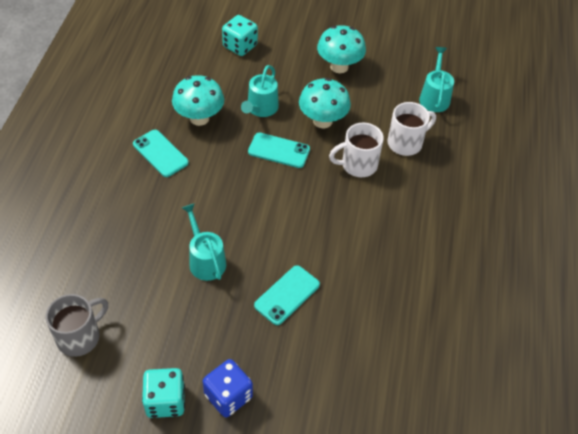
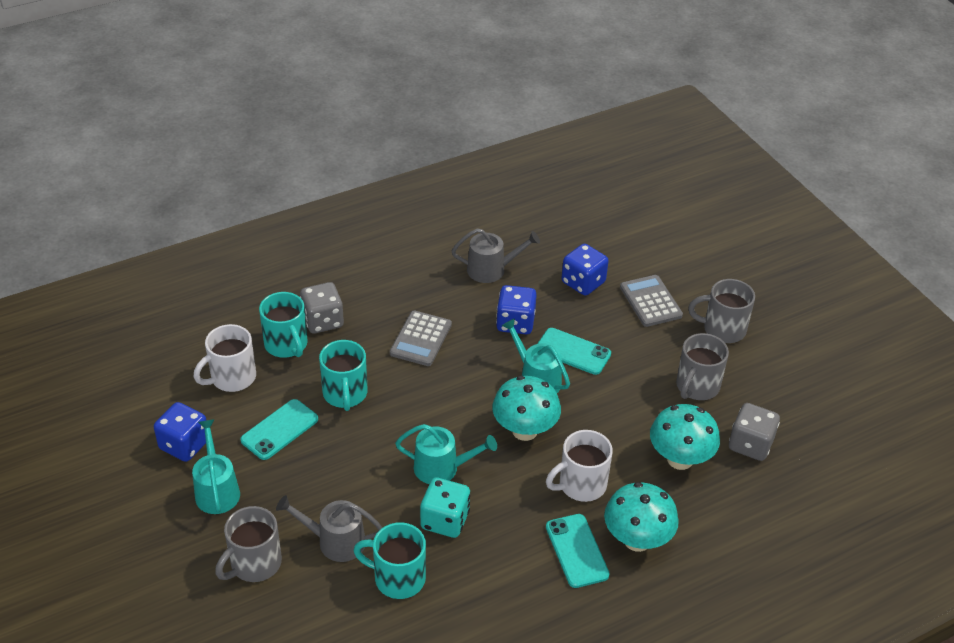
blue dice: [203,359,253,417] = 1 -> [154,402,206,462] [496,285,537,334] [562,244,609,296] = 3
grey calculator: none = 0 -> [390,311,452,366] [620,275,683,327] = 2
grey dice: none = 0 -> [300,282,344,334] [729,403,780,461] = 2
grey mug: [46,294,108,357] = 1 -> [215,506,282,582] [676,333,729,400] [689,279,755,343] = 3
grey watering can: none = 0 -> [276,495,382,562] [451,228,540,283] = 2
turquoise dice: [142,368,185,418] [222,15,258,56] = 2 -> [420,477,470,538] = 1
turquoise mug: none = 0 -> [259,292,308,358] [319,340,367,411] [353,522,426,599] = 3

